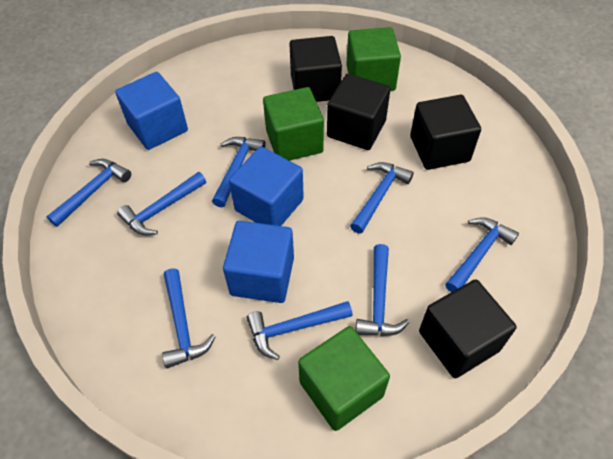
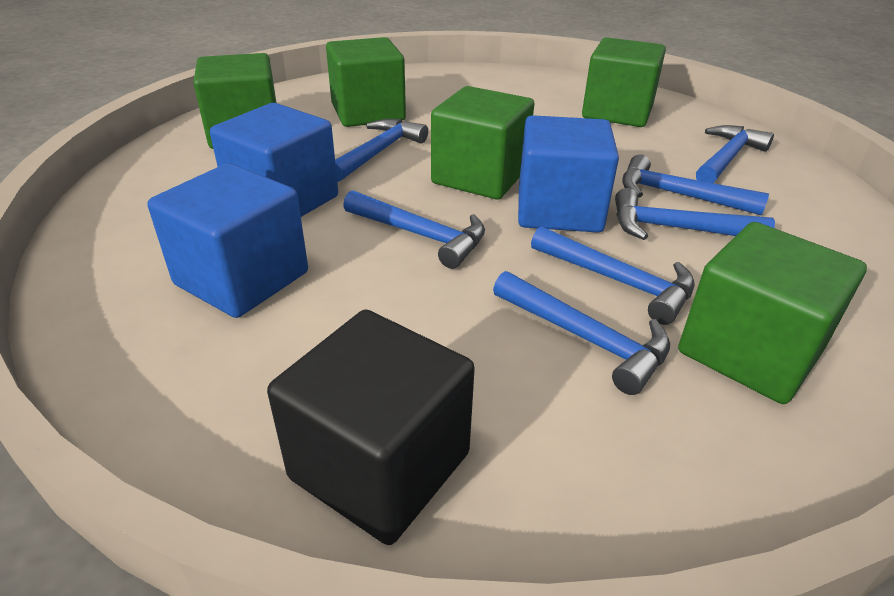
black cube: [289,36,342,102] [327,74,390,150] [410,95,481,170] [419,279,516,378] = 4 -> [267,310,475,545] = 1
blue hammer: [46,159,131,227] [117,172,206,235] [162,268,216,368] [212,137,266,208] [247,301,353,360] [350,162,414,234] [355,244,409,336] [445,217,519,292] = 8 -> [335,119,428,182] [343,190,485,269] [493,271,670,395] [531,226,695,325] [615,188,775,240] [622,154,769,216] [696,125,774,183] = 7
green cube: [263,87,324,161] [298,326,390,431] [346,27,401,91] = 3 -> [193,53,277,149] [326,37,406,127] [431,86,534,199] [582,37,666,127] [678,222,867,404] = 5

